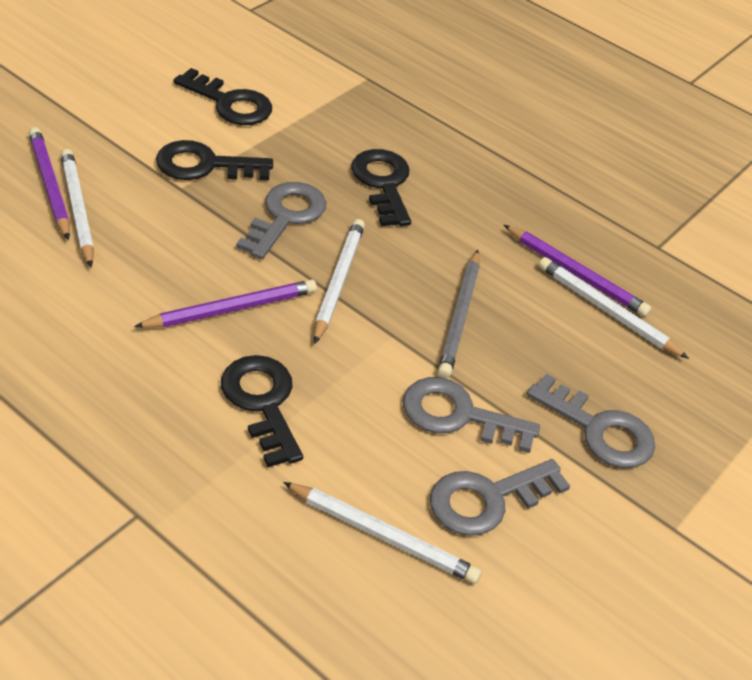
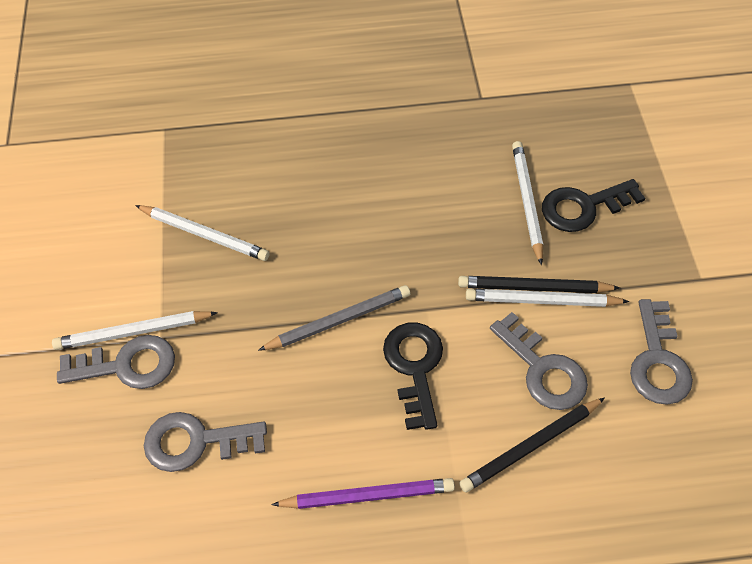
black key: [156,140,273,180] [173,68,272,125] [221,355,303,467] [351,149,411,226] = 4 -> [383,323,443,430] [542,179,645,232] = 2
black pencil: none = 0 -> [458,276,620,293] [459,398,605,493] = 2
purple pencil: [29,127,70,240] [134,280,317,328] [504,225,652,317] = 3 -> [271,478,455,509] = 1

